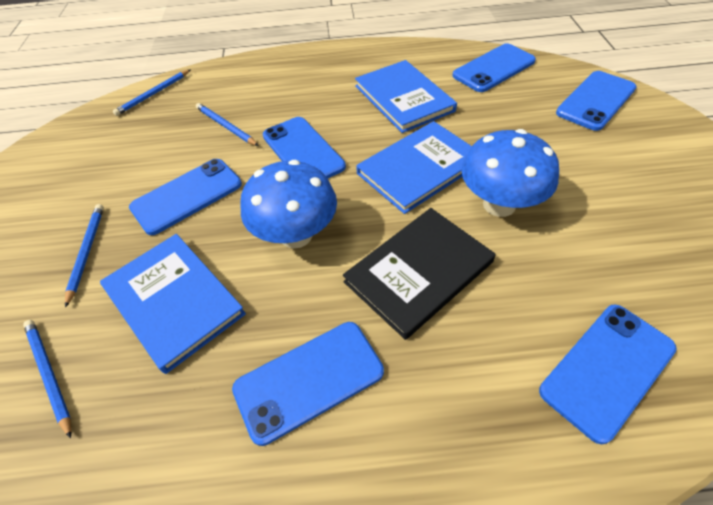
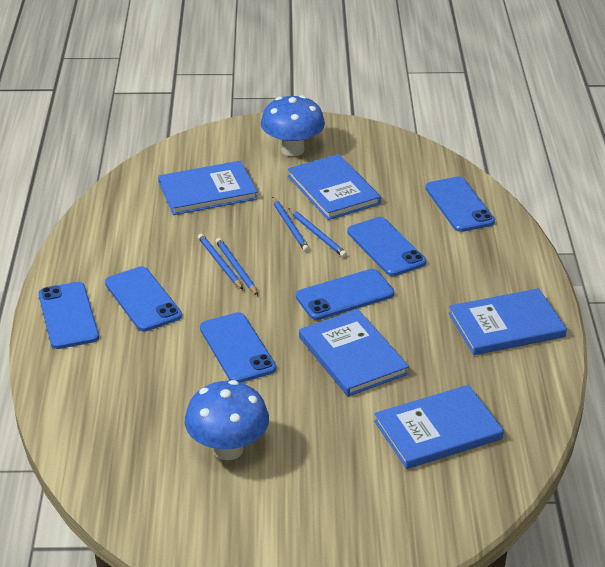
black book: [343,208,495,340] = 1 -> none = 0
blue book: [100,234,246,374] [355,60,457,133] [356,121,472,214] = 3 -> [158,161,258,215] [288,154,381,220] [299,309,409,397] [374,385,504,469] [449,288,567,355] = 5

